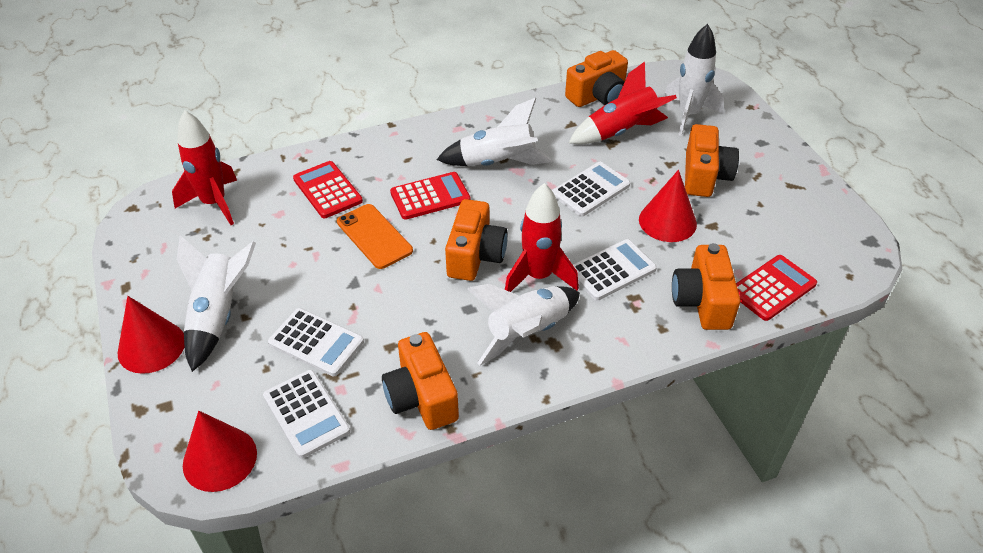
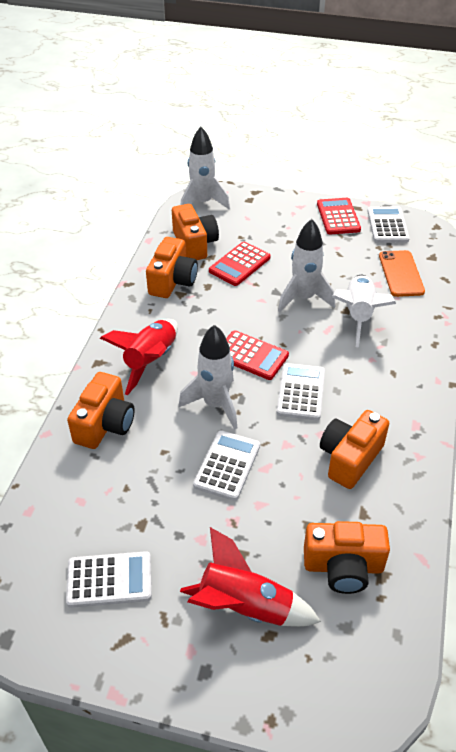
red cone: [118,296,184,374] [183,411,257,492] [639,170,697,242] = 3 -> none = 0
red rocket: [172,110,237,225] [505,183,579,292] [569,62,677,144] = 3 -> [100,319,178,395] [180,527,321,627] = 2

